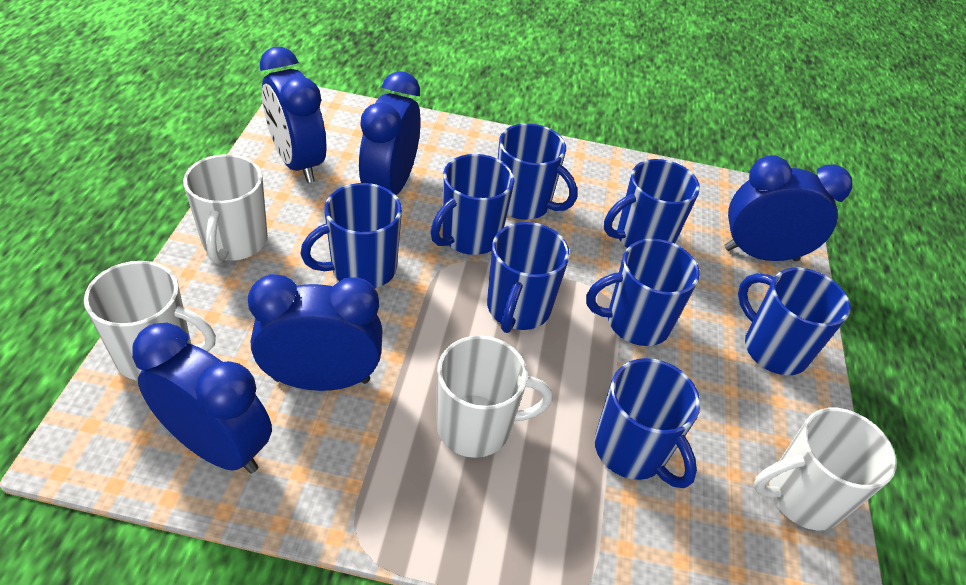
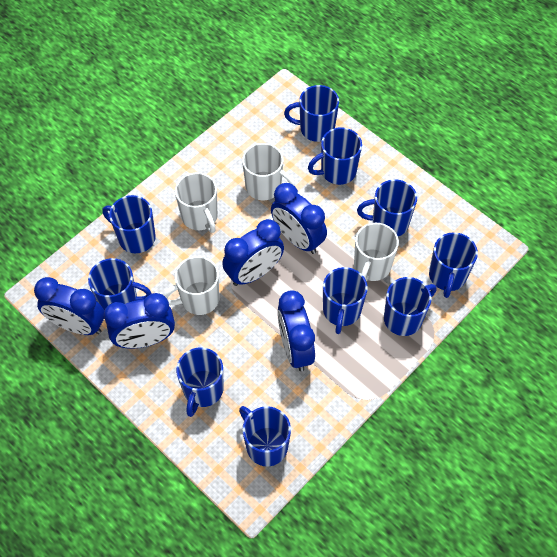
blue mug: [300,183,402,288] [431,154,515,255] [487,222,570,333] [498,123,577,220] [586,239,700,346] [594,358,700,488] [604,159,700,248] [738,268,850,375] = 8 -> [88,258,152,311] [102,195,156,253] [176,347,224,417] [239,406,291,466] [284,85,339,142] [308,127,362,185] [323,267,368,334] [357,179,417,236] [384,277,436,336] [429,232,478,298] = 10

